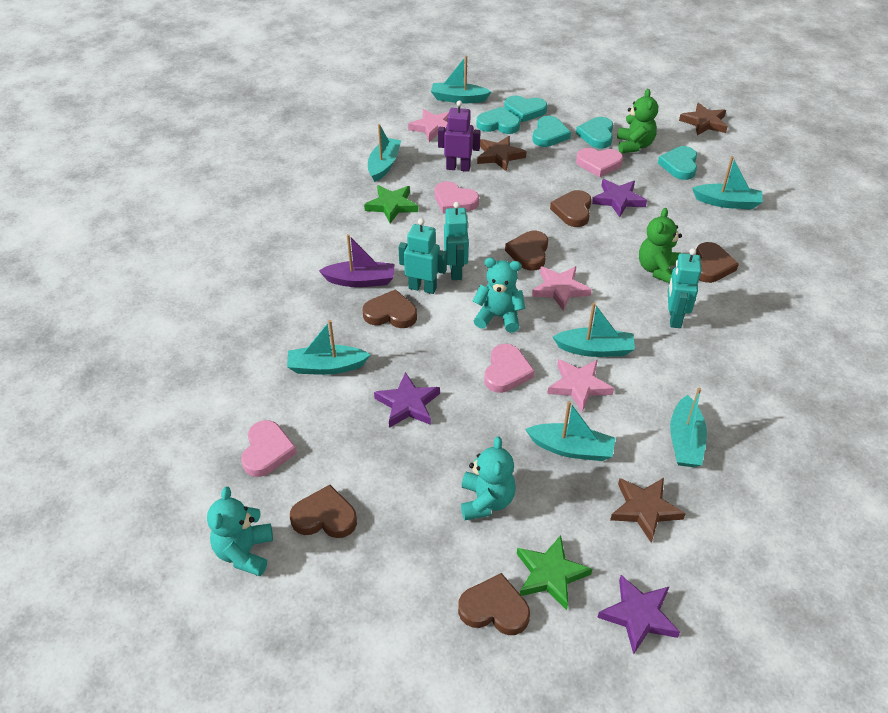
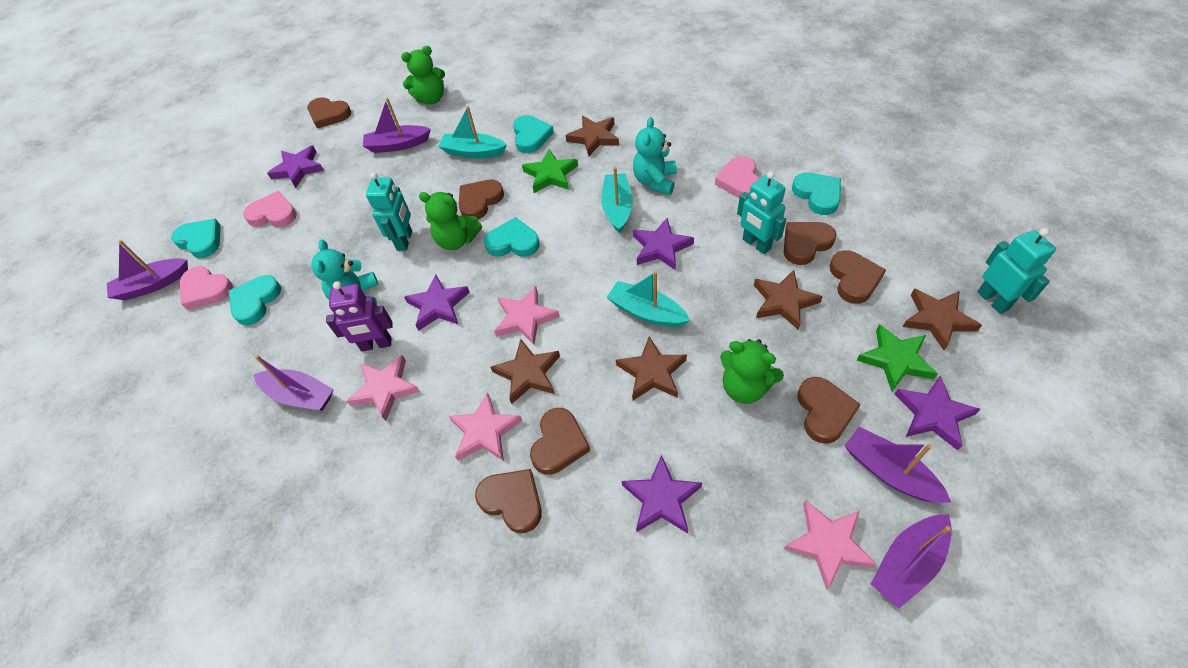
brown heart: [290,485,357,538] [363,289,417,328] [458,573,530,635] [505,231,548,271] [550,190,591,227] [695,242,739,283] = 6 -> [307,97,351,129] [459,180,504,219] [475,469,542,533] [530,408,590,475] [784,222,836,265] [798,377,861,444] [830,250,886,304] = 7
brown star: [477,136,527,171] [610,478,686,543] [679,103,728,136] = 3 -> [491,339,560,404] [566,116,619,156] [616,336,687,400] [754,270,823,330] [903,289,982,350] = 5
green teddy bear: [617,89,658,153] [639,208,682,283] = 2 -> [401,46,445,105] [419,192,482,250] [720,339,784,404] = 3
pink heart: [241,420,297,477] [435,181,479,214] [484,344,535,393] [576,148,623,177] = 4 -> [180,266,233,310] [243,191,297,227] [715,156,760,198] = 3
pink star: [408,109,449,142] [532,266,592,311] [547,359,614,412] = 3 -> [347,355,420,421] [448,392,522,461] [494,286,560,345] [784,500,877,590] = 4
purple boat: [319,234,394,287] = 1 -> [107,240,188,301] [254,355,334,411] [363,98,431,153] [844,427,951,503] [871,514,952,608] = 5
purple star: [374,372,440,428] [592,179,647,217] [597,575,680,655] = 3 -> [267,146,324,188] [404,274,470,331] [622,455,702,534] [633,218,694,270] [895,376,980,450] = 5
turquoise boat: [287,320,371,375] [368,124,401,182] [431,56,491,103] [525,401,616,461] [553,302,635,357] [670,388,707,467] [692,156,763,209] = 7 -> [438,106,507,158] [601,167,633,233] [606,271,690,327] = 3
turquoise teddy bear: [207,487,273,576] [461,436,516,520] [473,258,525,333] = 3 -> [311,240,378,305] [633,117,677,195] = 2

